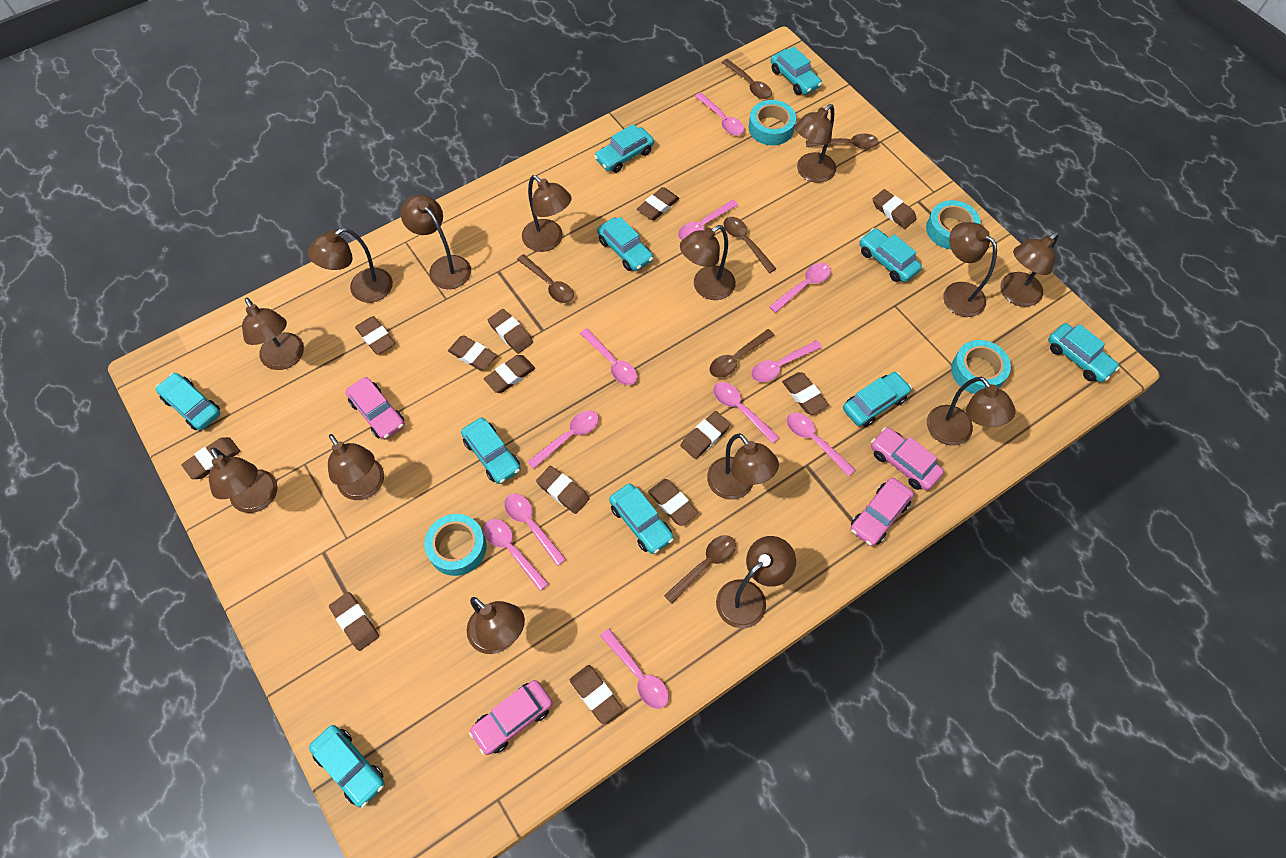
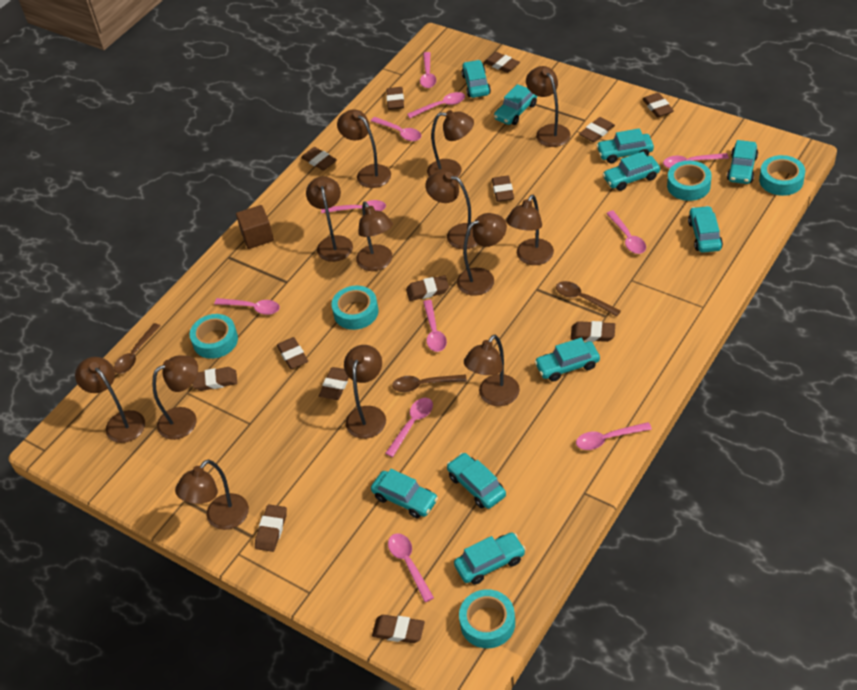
brown cube: none = 0 -> [236,205,274,249] = 1
brown lamp: [209,448,278,513] [242,298,304,370] [308,228,393,303] [328,434,384,500] [401,195,471,289] [466,597,525,654] [522,175,572,252] [680,225,736,300] [707,433,779,500] [716,536,796,628] [795,104,836,183] [927,377,1016,446] [943,222,997,317] [1001,232,1059,307] = 14 -> [75,357,145,443] [152,355,198,440] [175,460,249,530] [306,176,353,262] [337,109,391,188] [344,345,386,439] [356,202,393,271] [425,171,478,249] [427,110,474,177] [457,213,507,296] [464,335,520,406] [506,195,554,265] [526,66,571,147] = 13
brown spoon: [517,254,574,303] [664,535,736,604] [710,329,775,378] [722,59,772,99] [723,217,776,273] [806,133,878,149] = 6 -> [114,323,160,374] [392,374,467,392] [556,281,621,317] = 3
pink car: [345,377,405,440] [469,680,553,755] [850,478,914,546] [871,427,944,491] = 4 -> none = 0
turquoise tape: [424,514,486,576] [748,100,796,145] [926,200,981,249] [951,340,1011,394] = 4 -> [190,314,238,359] [331,285,378,330] [459,589,515,648] [667,161,712,201] [759,155,805,196] = 5

